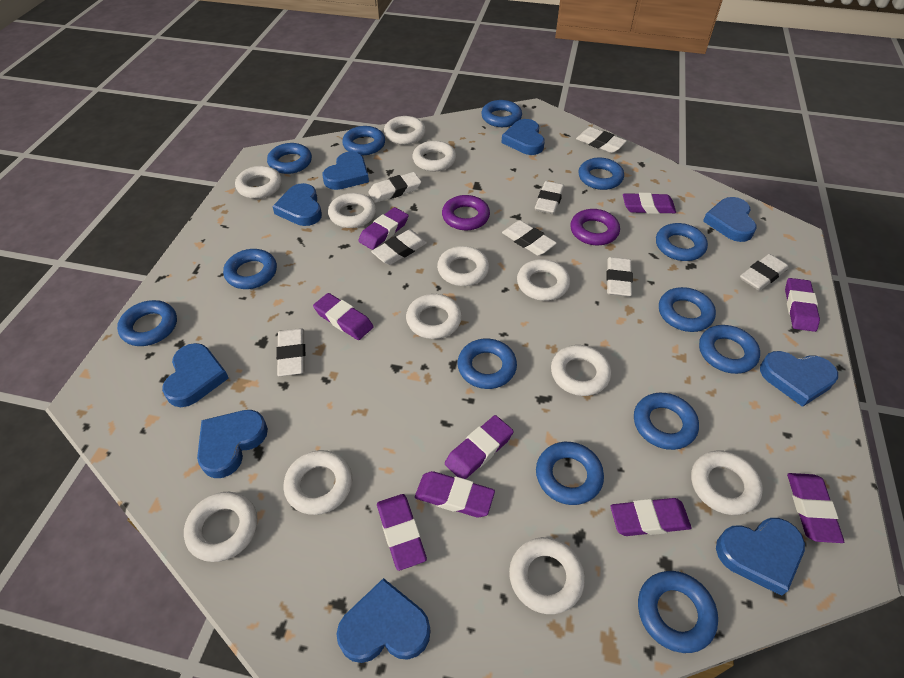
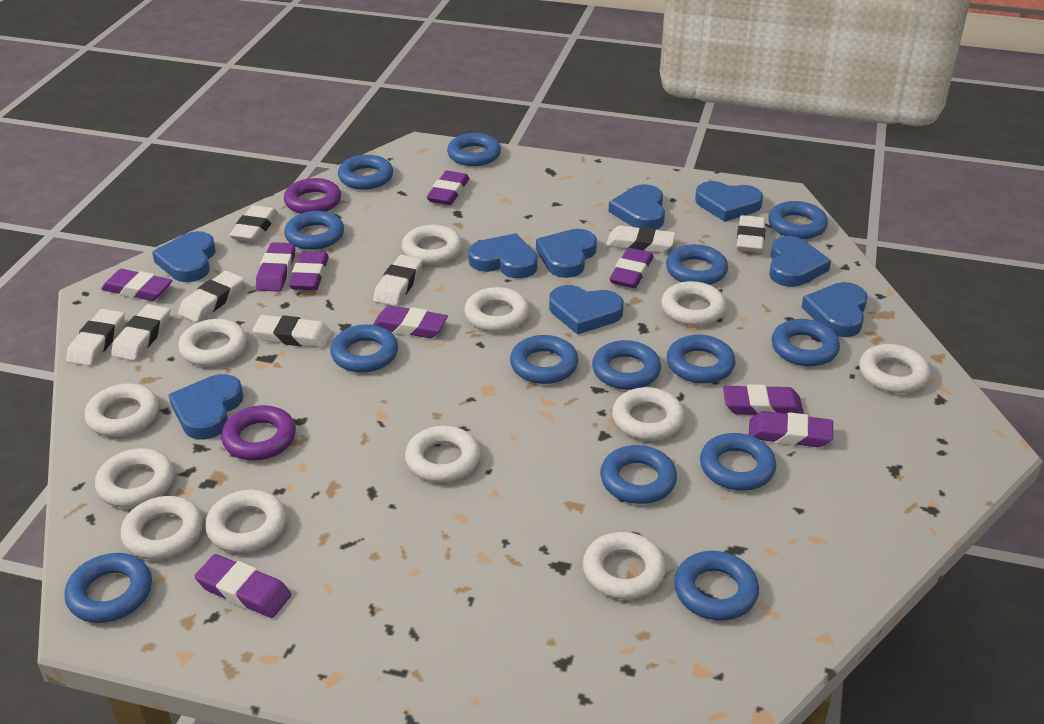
blue ring: [117,300,177,346] [223,249,277,289] [267,143,312,174] [342,126,385,155] [457,339,517,389] [481,100,522,127] [536,442,604,505] [578,158,624,190] [634,393,699,450] [638,571,718,653] [656,223,708,261] [659,287,716,332] [699,325,760,374] = 13 -> [65,553,152,623] [284,211,344,250] [330,324,398,373] [338,155,393,190] [447,133,501,166] [510,335,579,384] [592,340,661,390] [600,445,677,504] [666,244,728,285] [667,335,736,384] [674,551,759,621] [700,433,776,491] [768,201,828,239] [771,319,840,367] = 14

